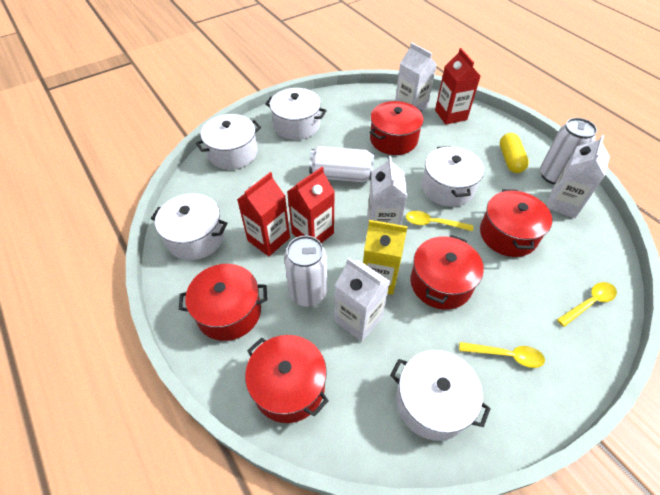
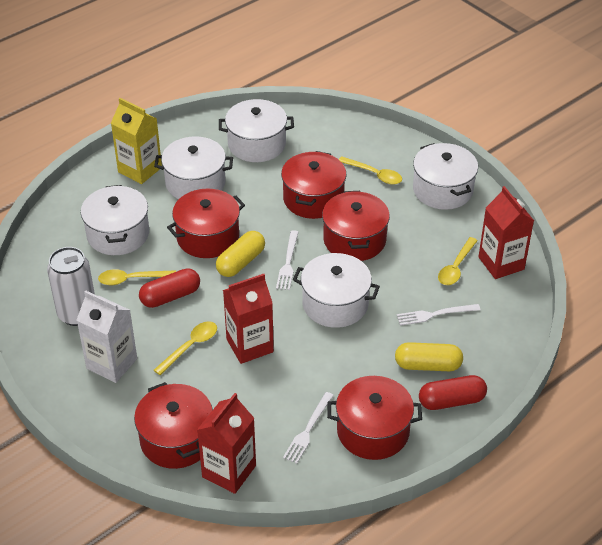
red capsule: none = 0 -> [139,268,200,308] [419,375,487,410] = 2
white can: [284,235,327,307] [309,146,374,182] [540,118,597,185] = 3 -> [47,247,95,326] = 1
white carton: [334,258,390,342] [367,156,407,225] [395,42,437,112] [546,135,610,218] = 4 -> [77,290,137,383] = 1
white fork: none = 0 -> [276,230,299,290] [283,392,334,464] [397,304,480,326] = 3
yellow capsule: [500,133,529,173] = 1 -> [216,231,265,277] [395,342,463,371] = 2
yellow spoon: [406,211,473,231] [459,342,545,368] [557,282,617,327] = 3 -> [98,269,176,285] [154,321,217,375] [339,156,402,185] [438,237,478,285] = 4

